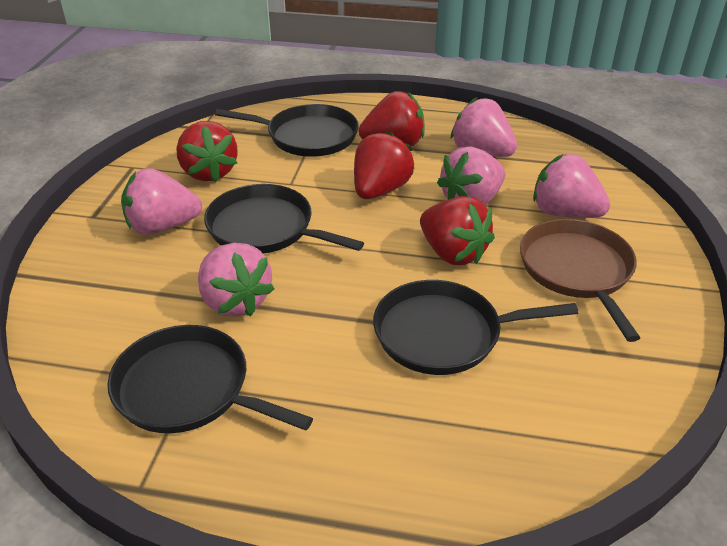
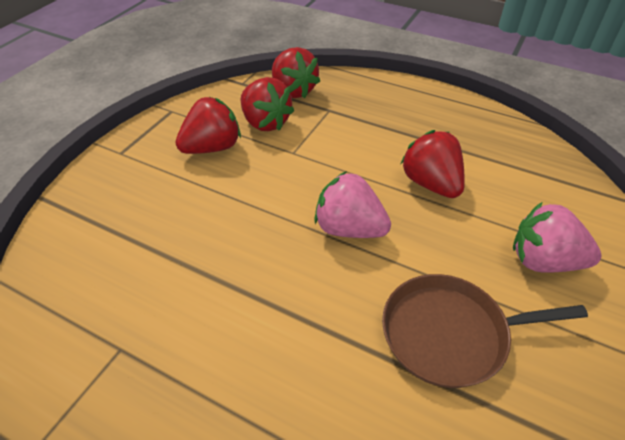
black pan: [107,325,313,433] [204,184,364,254] [215,104,359,157] [373,280,578,375] = 4 -> none = 0
pink strawberry: [121,168,202,235] [198,243,274,317] [437,147,505,205] [451,97,517,157] [533,154,610,218] = 5 -> [314,171,391,238] [513,202,601,273] = 2

